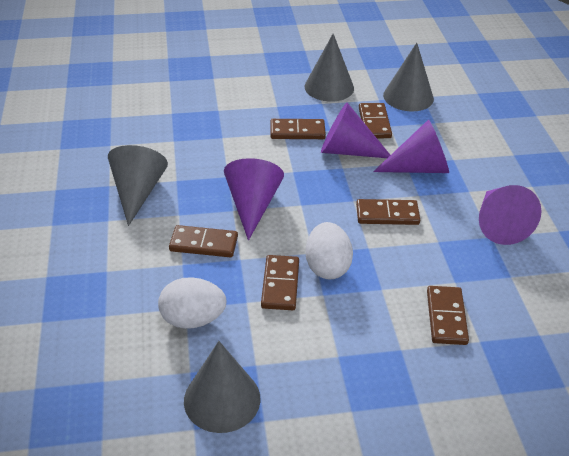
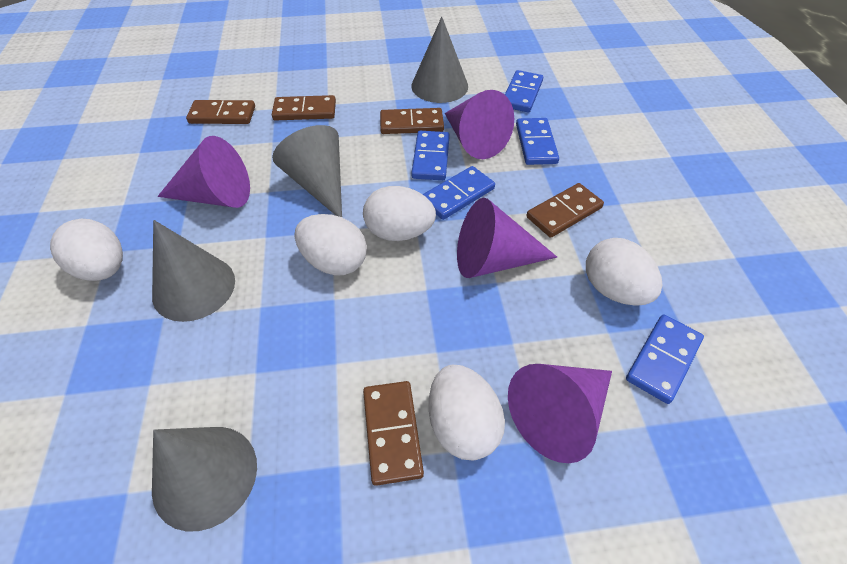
blue domino: none = 0 -> [411,131,450,180] [423,166,495,220] [505,70,543,112] [516,118,559,165] [626,314,704,404] = 5
brown domino: [169,225,238,257] [261,255,299,310] [271,119,326,139] [356,199,420,225] [359,103,392,138] [427,286,469,345] = 6 -> [186,100,255,124] [272,95,336,120] [363,381,424,486] [380,108,444,134] [526,183,604,238] = 5
white egg: [158,277,227,329] [305,222,353,279] = 2 -> [50,219,123,281] [294,214,367,276] [363,186,436,241] [429,365,505,460] [586,238,662,306] = 5

